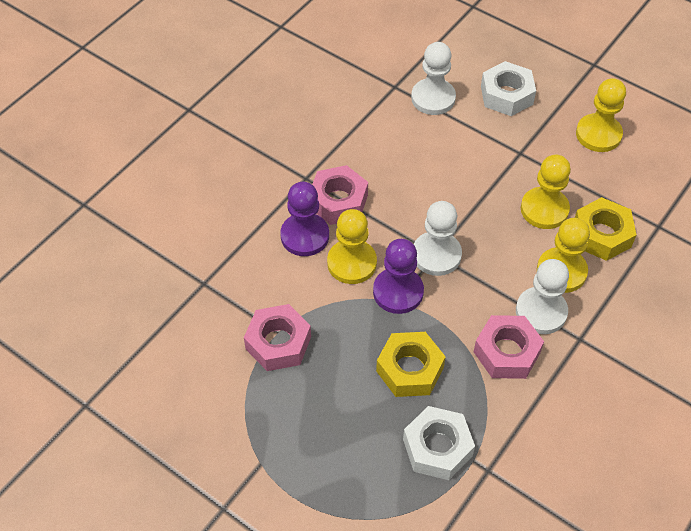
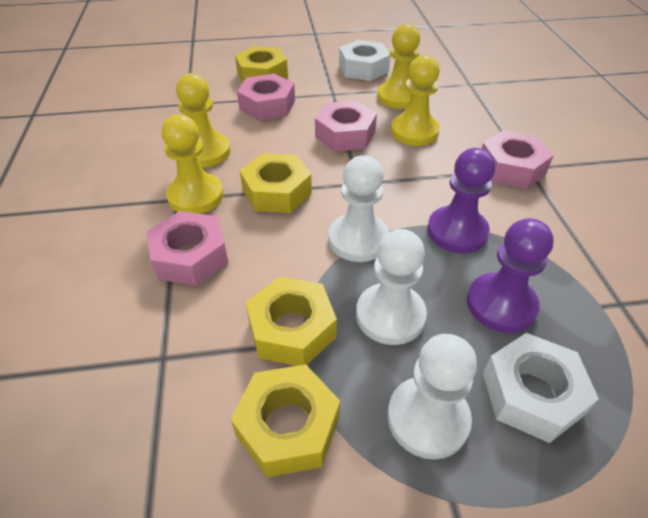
pink nut: [244,304,311,371] [312,165,368,225] [474,315,544,379] = 3 -> [147,211,229,286] [237,74,295,121] [315,101,377,151] [482,130,554,189] = 4
yellow nut: [376,332,446,397] [575,197,636,261] = 2 -> [231,364,340,477] [235,46,288,83] [240,153,312,213] [246,276,337,366] = 4

